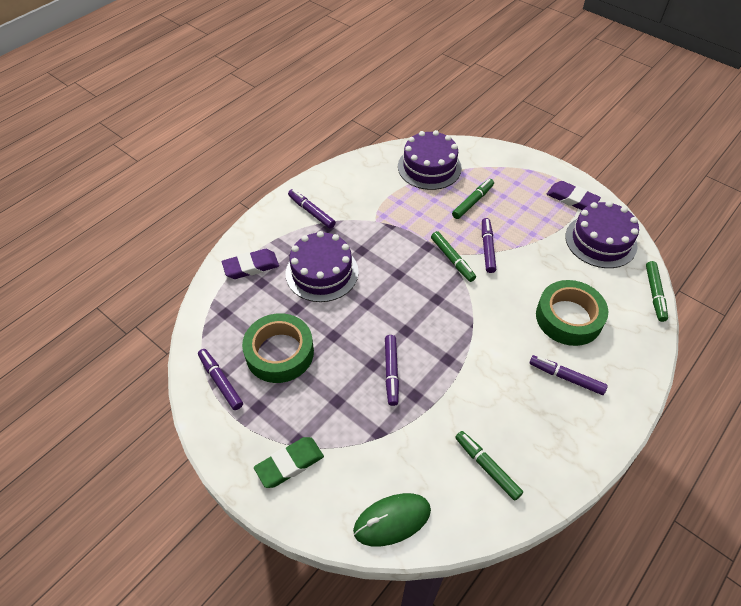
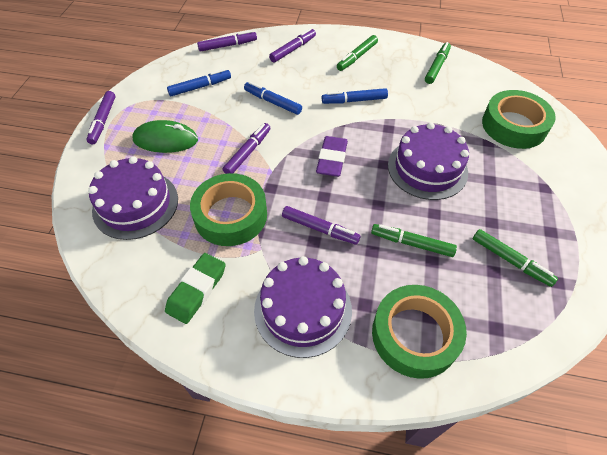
blue marker: none = 0 -> [167,69,231,96] [244,81,302,115] [322,88,388,104] = 3
green tape: [242,313,314,383] [536,280,608,346] = 2 -> [190,173,267,246] [372,285,467,379] [482,90,556,149] = 3
purple eraser: [222,249,279,279] [547,181,601,210] = 2 -> [316,136,348,177] = 1

